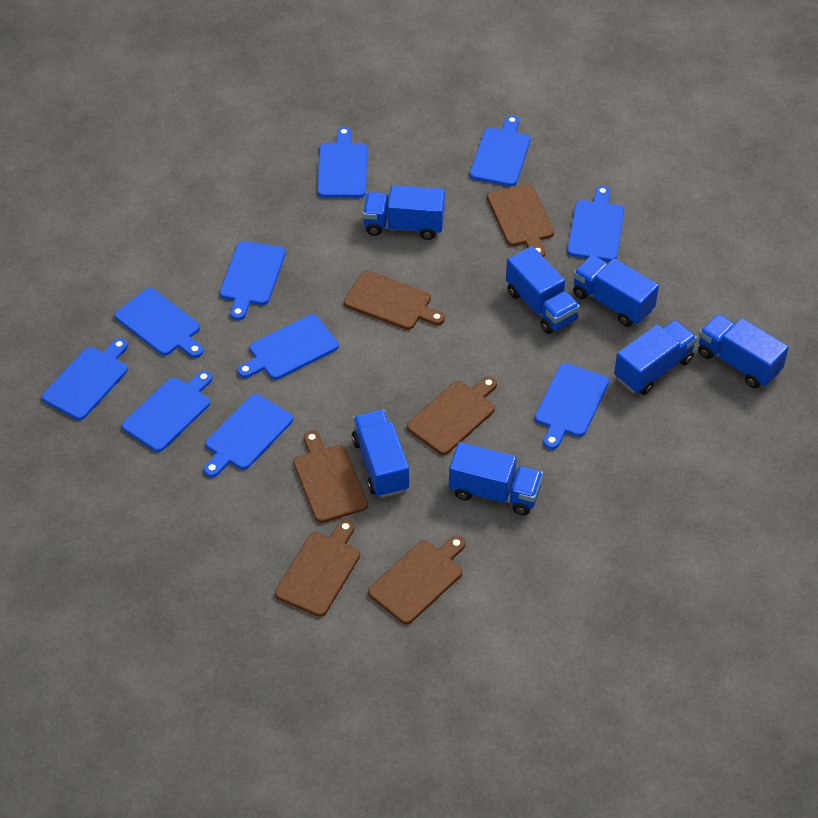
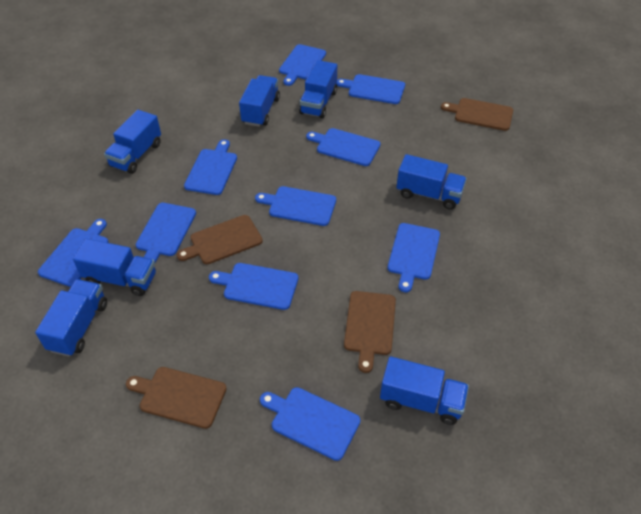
brown cutting board: [275,519,360,617] [293,430,368,523] [344,270,445,330] [368,536,465,624] [407,376,497,455] [487,183,554,257] = 6 -> [126,367,227,429] [176,215,263,264] [344,291,396,373] [441,98,513,131] = 4

